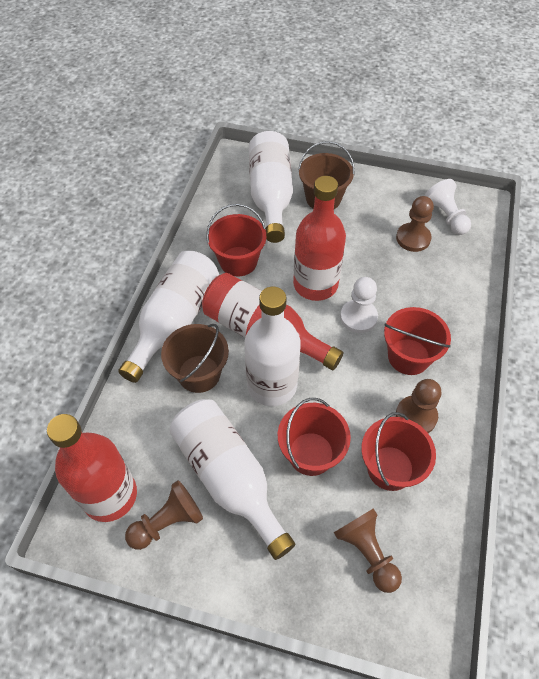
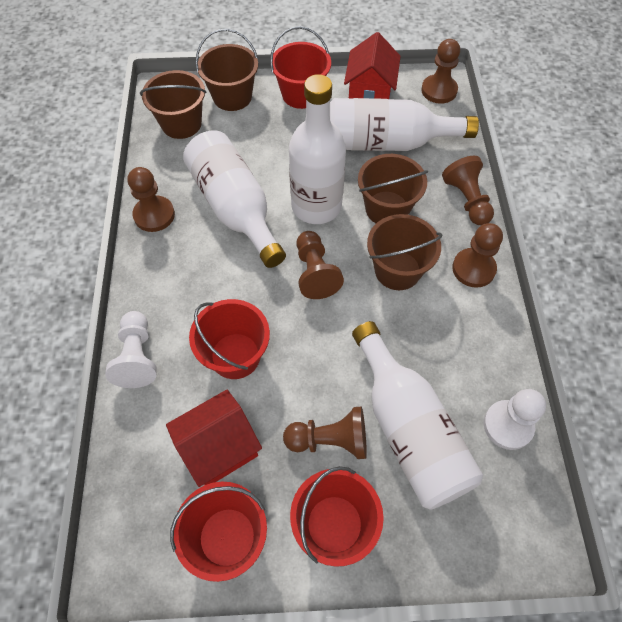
brown bucket: [161,324,229,393] [298,141,355,209] = 2 -> [140,70,206,139] [196,29,258,111] [358,154,428,223] [367,214,443,290] = 4
brown pawn: [125,480,203,550] [334,508,402,593] [396,196,434,252] [396,379,441,433] = 4 -> [128,167,175,232] [283,406,367,459] [296,231,344,299] [421,39,460,104] [442,156,494,225] [452,223,503,288] = 6
red bottle: [47,414,137,522] [202,273,343,370] [293,176,346,301] = 3 -> none = 0
red house: none = 0 -> [166,390,262,487] [344,32,401,99] = 2

